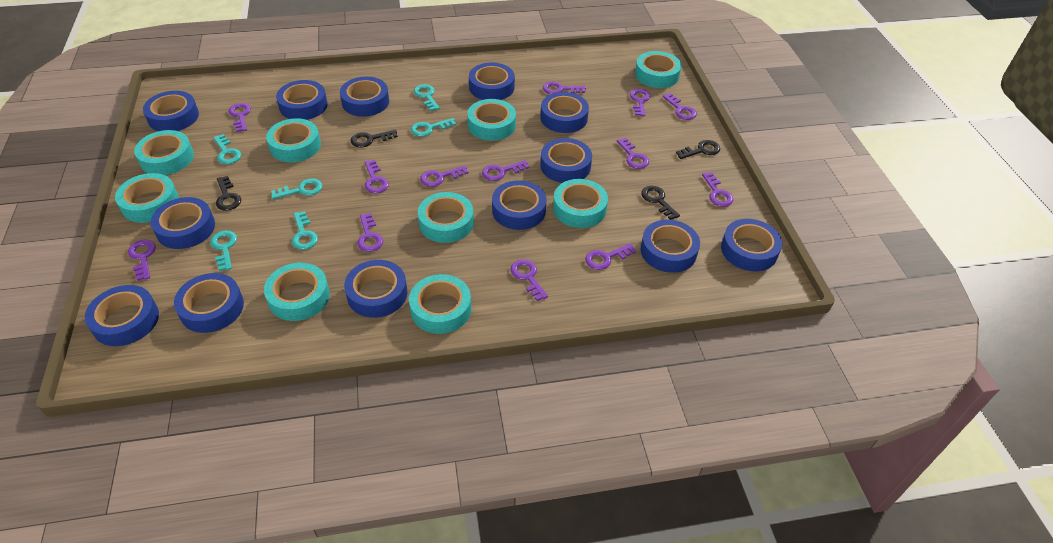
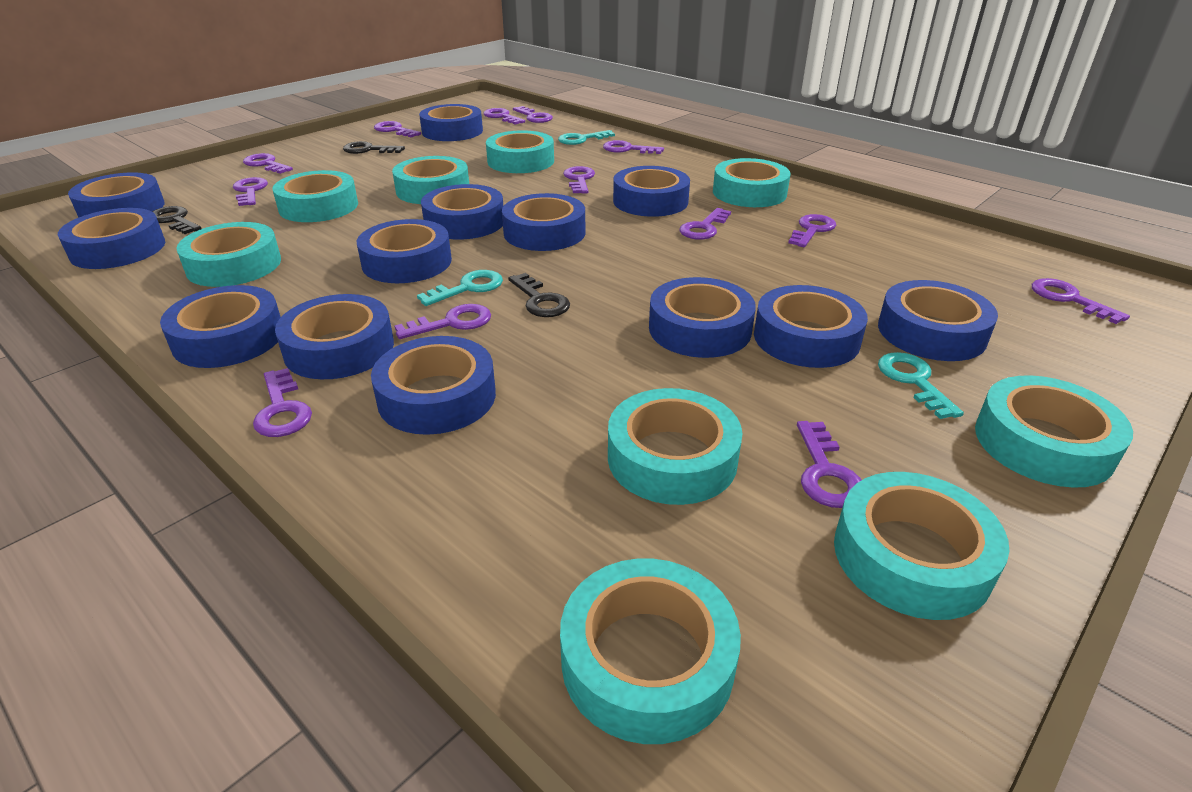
black key: [216,176,241,211] [350,130,398,148] [641,186,680,220] [676,140,720,159] = 4 -> [153,206,202,234] [343,141,405,154] [508,273,570,317] = 3
turquoise key: [210,230,237,271] [213,134,241,164] [271,178,323,199] [292,211,318,250] [411,118,456,137] [414,84,440,111] = 6 -> [417,270,503,306] [558,130,615,145] [878,352,964,419] = 3

